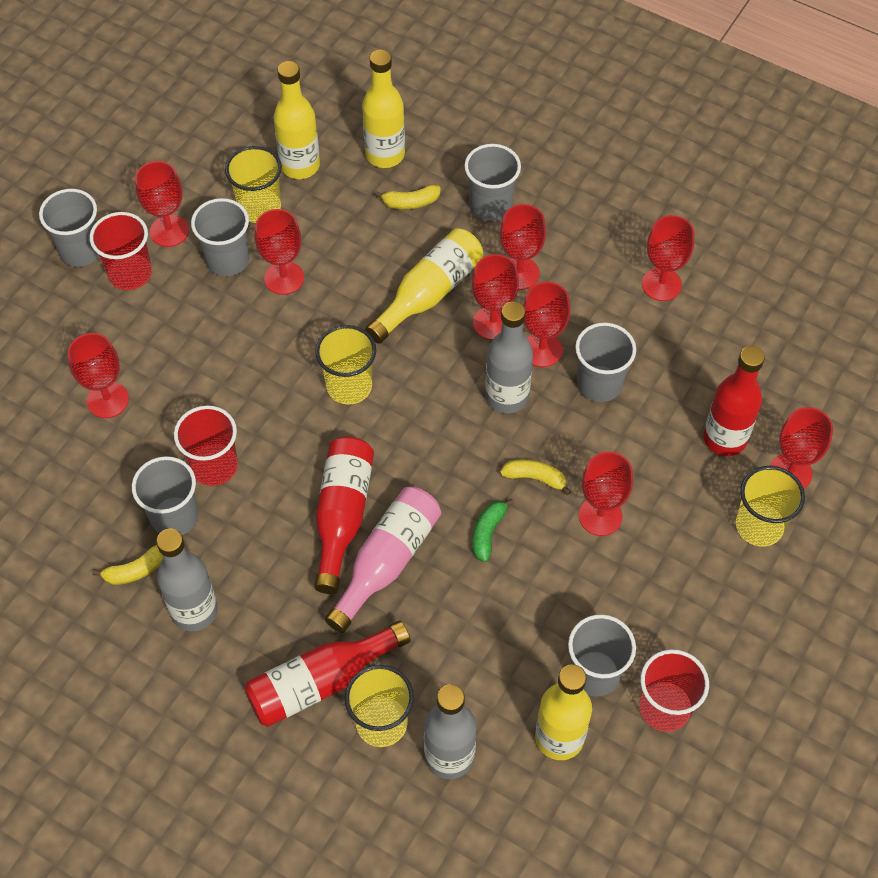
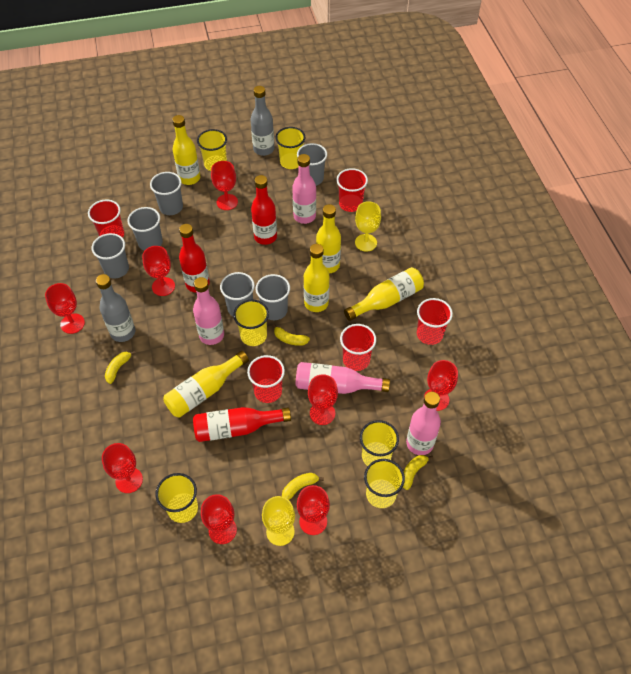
green banana: [473,499,514,562] = 1 -> none = 0
grey bottle: [156,529,218,631] [424,684,476,779] [485,302,533,413] = 3 -> [96,274,135,342] [251,86,274,156] = 2
pink bottle: [325,487,441,633] = 1 -> [193,277,224,345] [292,154,316,224] [296,362,390,394] [406,392,441,455] = 4
red cup: [90,212,152,290] [174,405,238,486] [639,649,709,732] = 3 -> [88,200,124,238] [247,355,285,403] [336,168,368,212] [340,324,376,371] [417,298,453,345] = 5
red goblet: [68,333,129,418] [135,161,189,247] [255,209,304,295] [472,254,519,340] [500,204,546,290] [523,282,570,367] [579,452,633,536] [642,215,694,301] [770,407,833,489] = 9 -> [45,283,85,334] [102,443,143,493] [142,246,175,296] [201,494,237,544] [211,161,238,210] [297,485,330,535] [308,374,338,425] [424,360,458,411] = 8
yellow banana: [92,545,164,585] [375,185,441,209] [500,459,571,495] = 3 -> [105,351,136,384] [272,324,310,346] [282,473,324,500] [403,455,433,490] = 4
yellow bottle: [273,61,320,179] [362,50,405,168] [365,228,483,344] [535,664,592,760] = 4 -> [163,351,249,418] [172,115,201,185] [304,244,329,312] [316,204,341,273] [344,267,424,321] = 5
yellow cup: [225,146,282,223] [315,325,376,405] [345,665,414,747] [736,466,805,547] = 4 -> [156,473,198,523] [197,129,227,171] [233,300,269,346] [275,127,305,169] [360,420,399,466] [364,459,405,508] = 6
yellow goblet: none = 0 -> [262,496,295,546] [355,201,381,252] = 2

